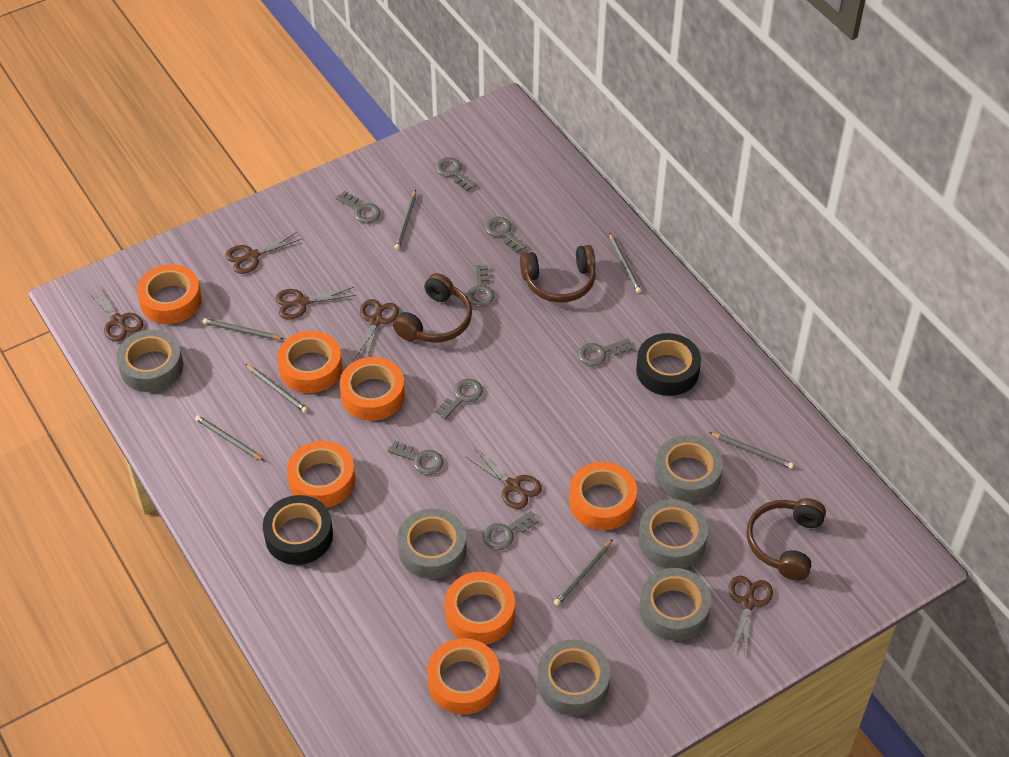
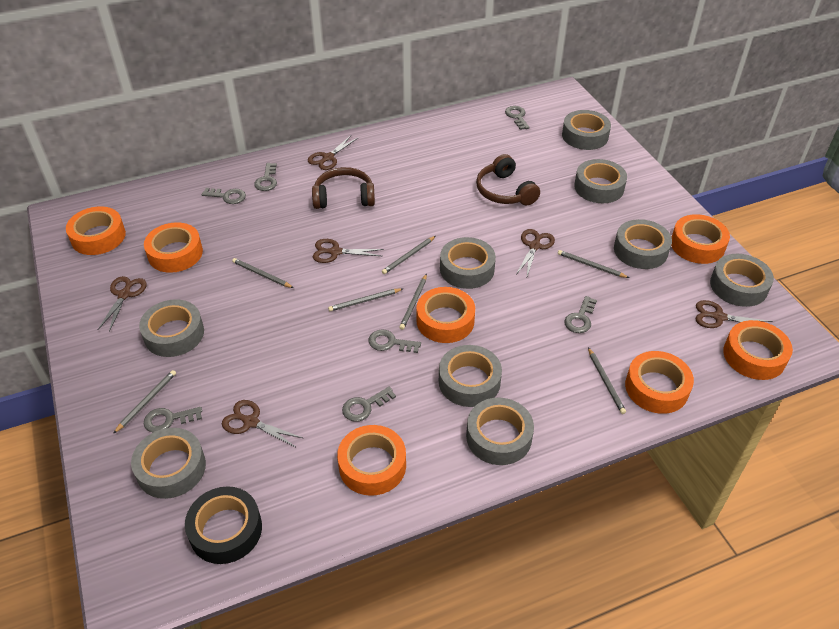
black tape: [263,495,333,565] [636,333,701,396] = 2 -> [185,486,262,564] = 1
brown headphones: [393,273,472,343] [520,245,596,303] [746,498,826,581] = 3 -> [312,167,375,209] [476,154,540,205] = 2
grey key: [336,191,381,223] [388,441,443,475] [435,157,476,191] [435,379,483,419] [467,265,495,307] [483,511,539,550] [485,217,527,253] [578,338,632,366] = 8 -> [144,407,202,433] [202,188,246,204] [254,163,277,191] [342,387,396,422] [369,330,421,353] [505,106,530,130] [564,296,597,333] = 7
grey tape: [116,330,183,392] [397,509,467,579] [537,639,610,716] [638,499,708,568] [639,568,711,641] [655,435,723,502] = 6 -> [131,428,206,499] [139,299,204,357] [439,345,502,407] [440,237,496,289] [466,398,534,465] [562,110,611,150] [574,159,627,203] [614,219,672,269] [710,254,774,307] = 9

